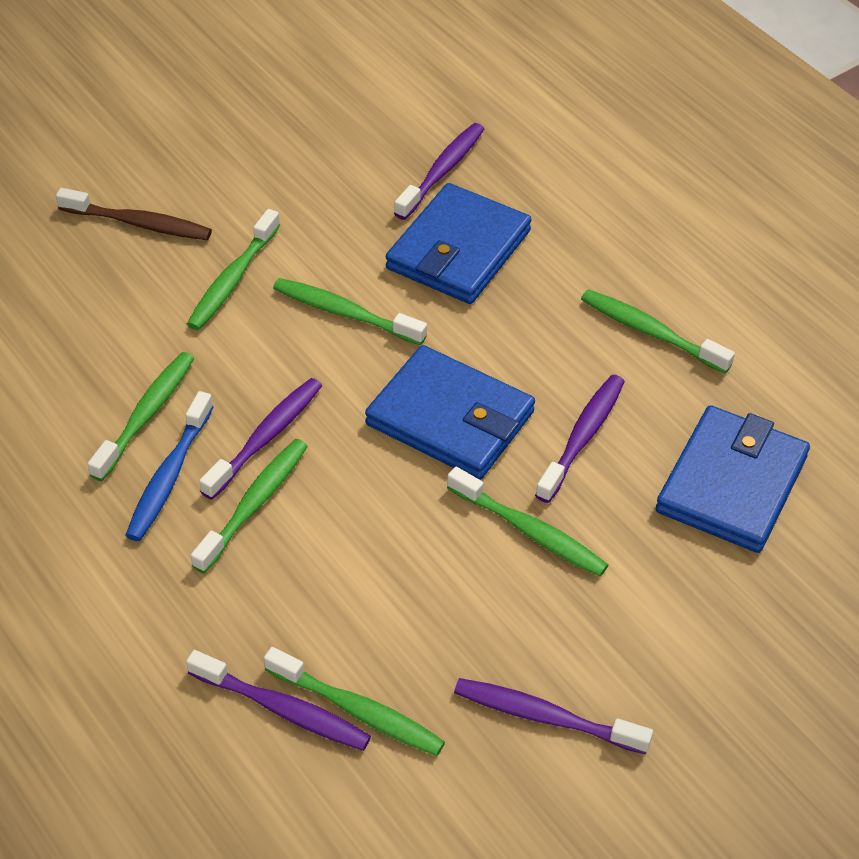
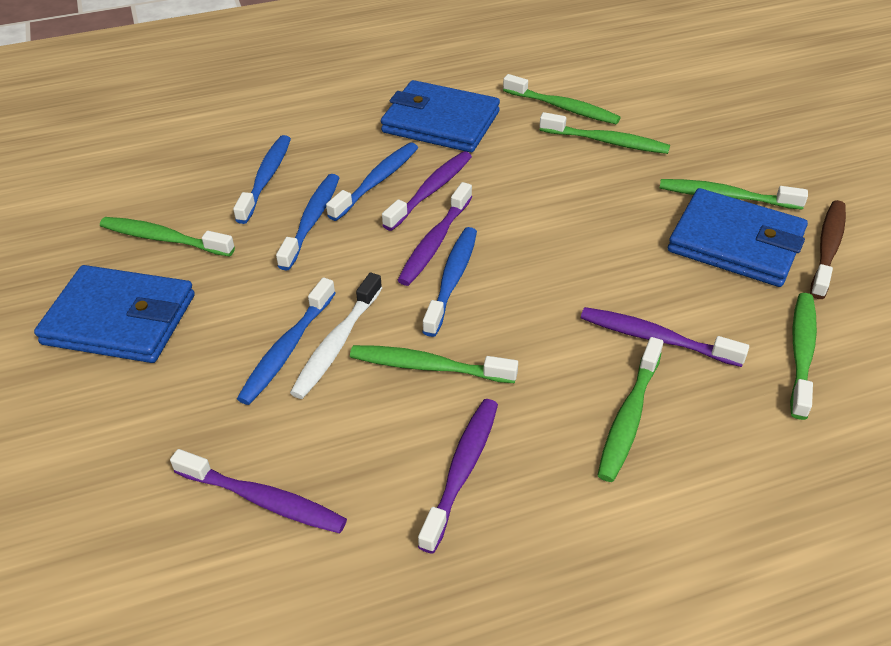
blue toothbrush: [125,391,213,541] = 1 -> [233,135,291,224] [237,277,335,405] [276,174,339,271] [326,143,418,221] [422,227,477,337] = 5
white toothbrush: none = 0 -> [290,273,382,399] = 1

